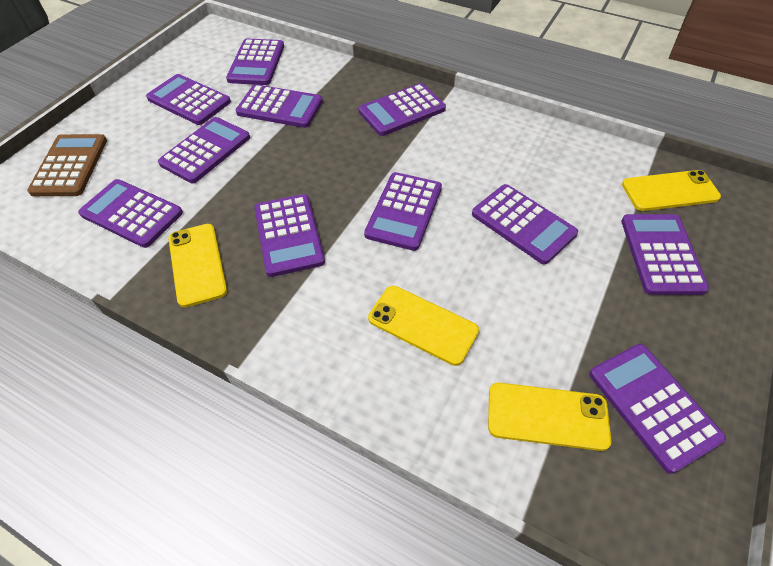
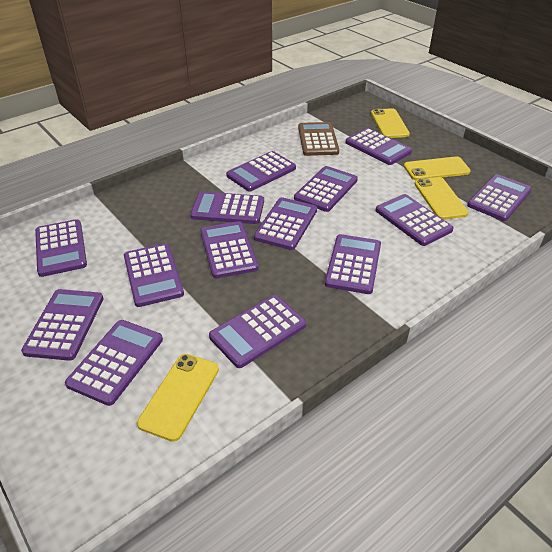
purple calculator: [78,179,183,248] [146,74,231,125] [158,117,250,183] [226,38,284,85] [236,84,323,128] [254,194,325,277] [358,83,446,136] [364,172,442,251] [472,184,578,264] [589,344,726,474] [621,214,709,295] = 11 -> [21,289,104,361] [35,219,87,277] [65,320,163,406] [124,244,184,307] [190,192,264,224] [200,221,258,278] [209,295,306,368] [226,151,296,192] [254,197,317,250] [294,166,358,212] [325,234,381,294] [346,128,412,165] [376,194,454,246] [467,174,532,221] = 14

